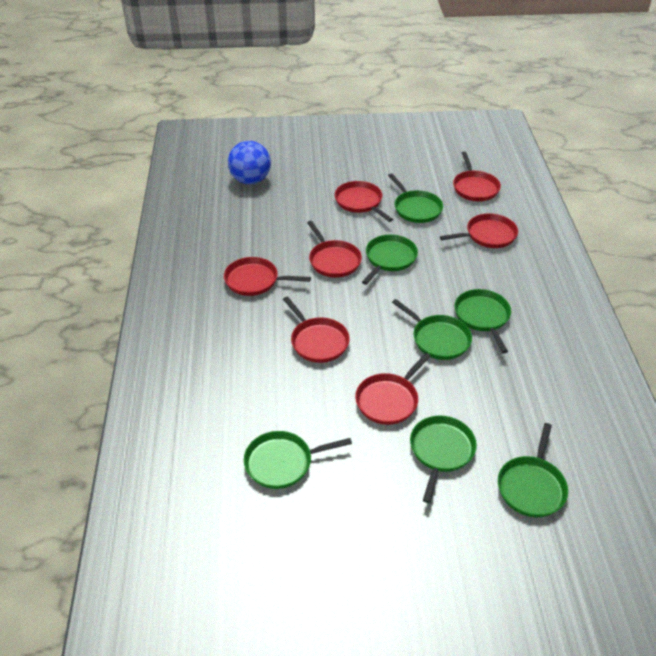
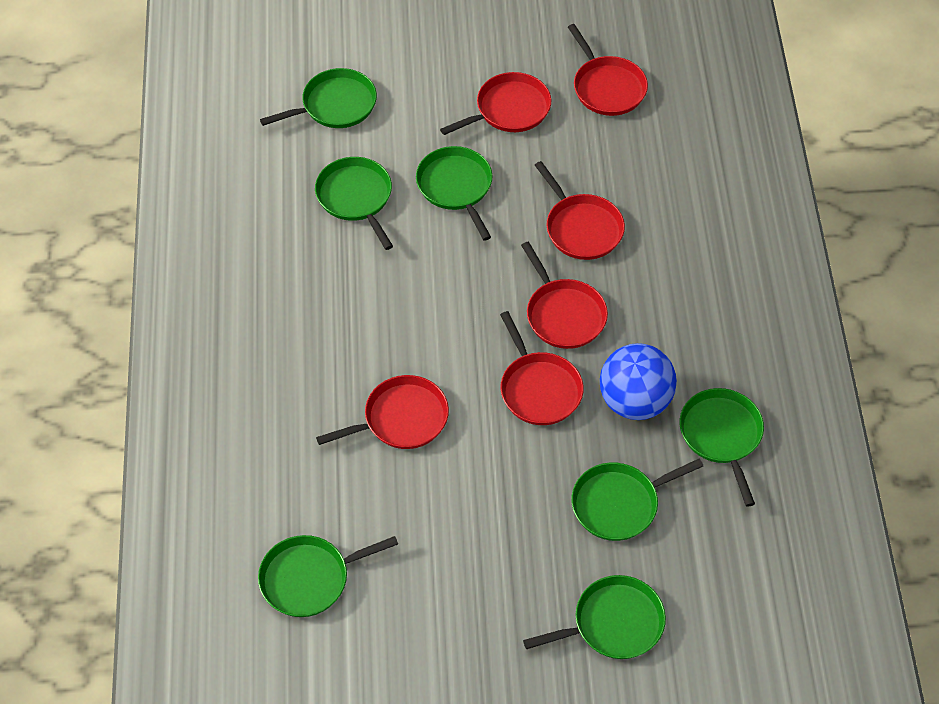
red pan: [224,257,311,296] [283,297,350,363] [307,221,362,278] [335,181,393,222] [355,353,431,425] [440,213,518,248] [453,152,501,201] = 7 -> [316,375,449,449] [440,72,551,135] [500,311,584,425] [521,242,608,349] [535,161,625,260] [568,24,648,116] = 6

